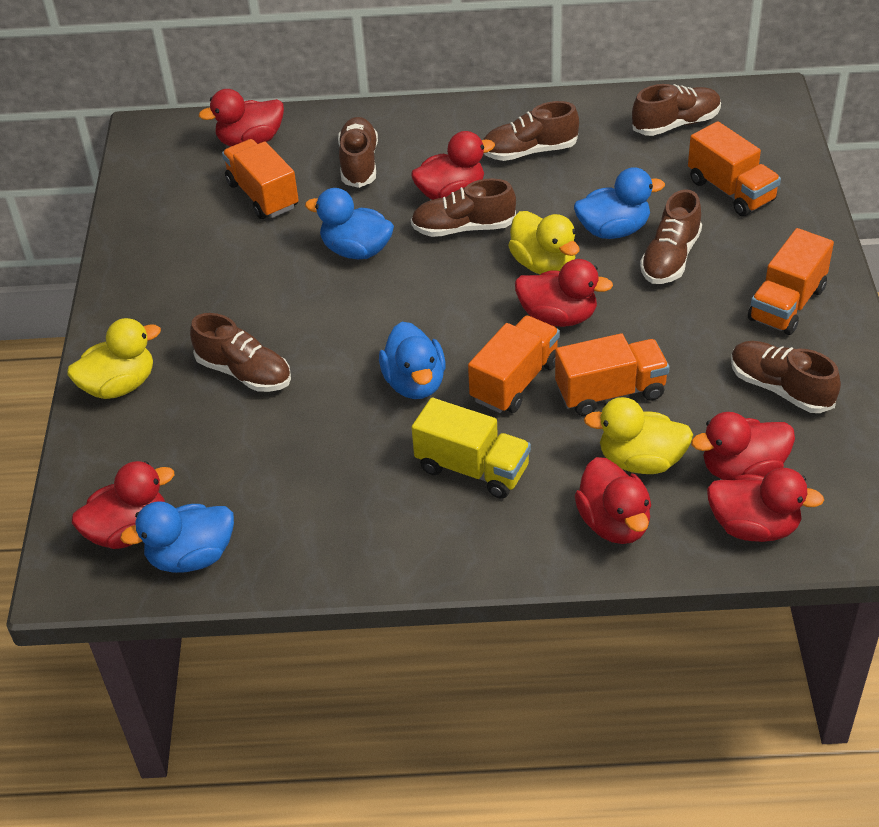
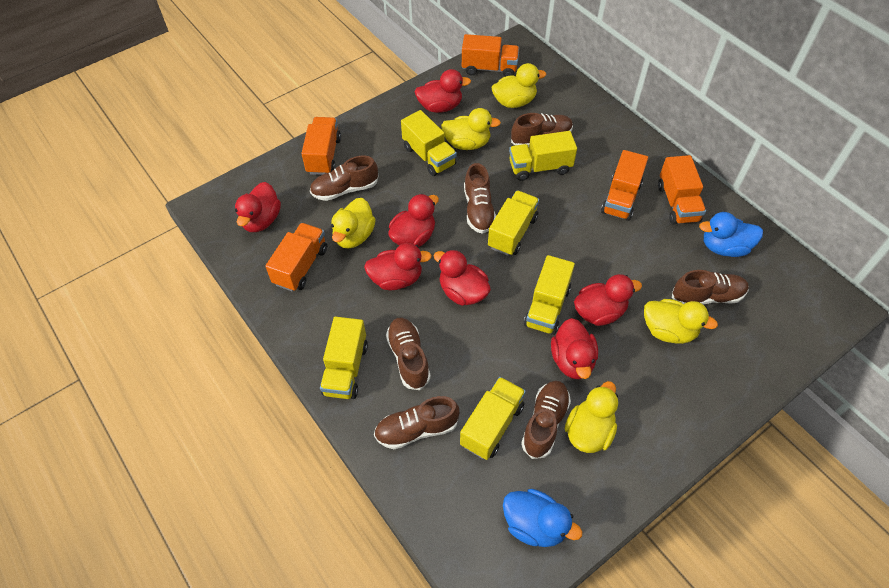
blue duck: [120,501,234,573] [305,188,394,259] [379,322,446,399] [574,167,665,239] = 4 -> [503,489,582,547] [699,212,763,257] = 2
yellow duck: [67,318,161,399] [508,211,579,275] [584,397,693,474] = 3 -> [331,198,376,248] [441,108,501,150] [491,63,546,108] [565,381,618,453] [644,299,718,344] = 5
yellow truck: [411,398,531,499] = 1 -> [320,317,368,399] [401,110,457,176] [460,377,526,460] [488,190,539,256] [509,131,577,181] [524,255,575,335] = 6

